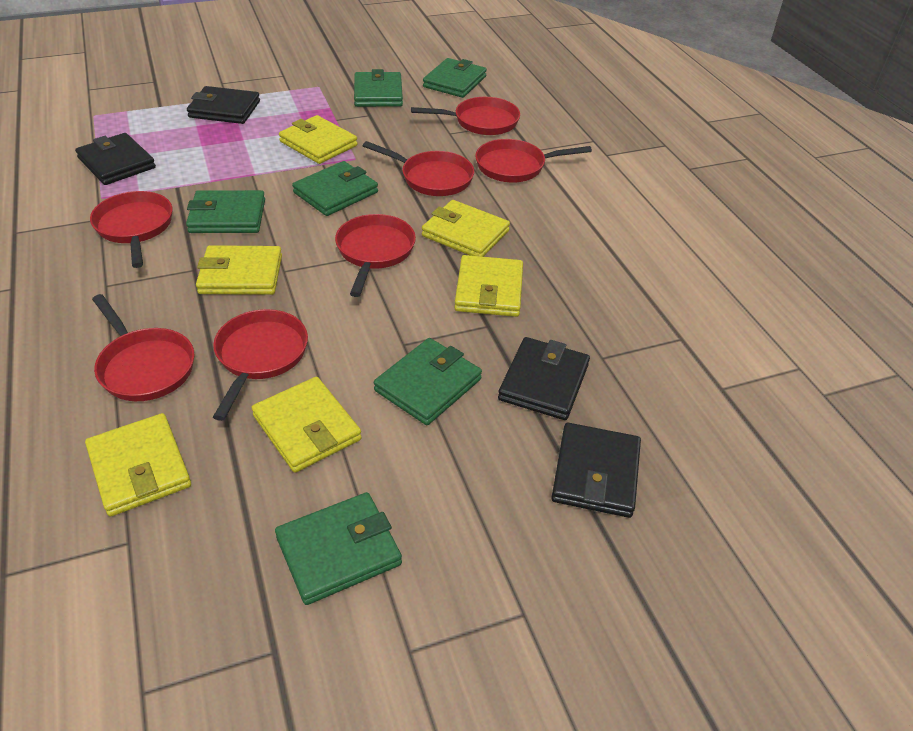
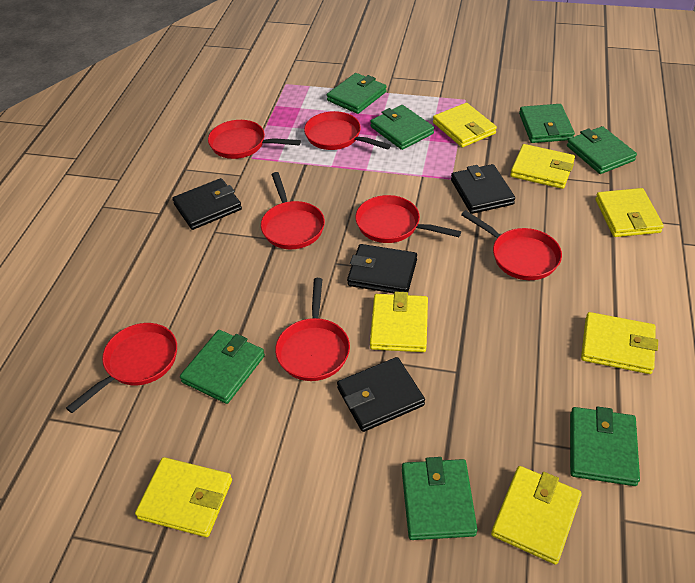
green wallet: [186,190,265,233] [275,492,402,605] [292,161,378,216] [354,69,403,107] [374,338,482,425] [423,58,487,98] = 6 -> [180,330,265,404] [327,73,387,114] [370,105,434,150] [402,457,477,540] [519,104,575,143] [567,126,637,174] [570,406,640,486] = 7
yellow wallet: [85,413,191,517] [196,245,282,295] [252,377,362,473] [279,115,358,164] [422,200,510,257] [454,255,523,317] = 6 -> [135,457,232,537] [370,291,428,352] [433,103,497,147] [491,466,582,565] [510,144,575,189] [581,312,658,374] [595,188,664,237] = 7

